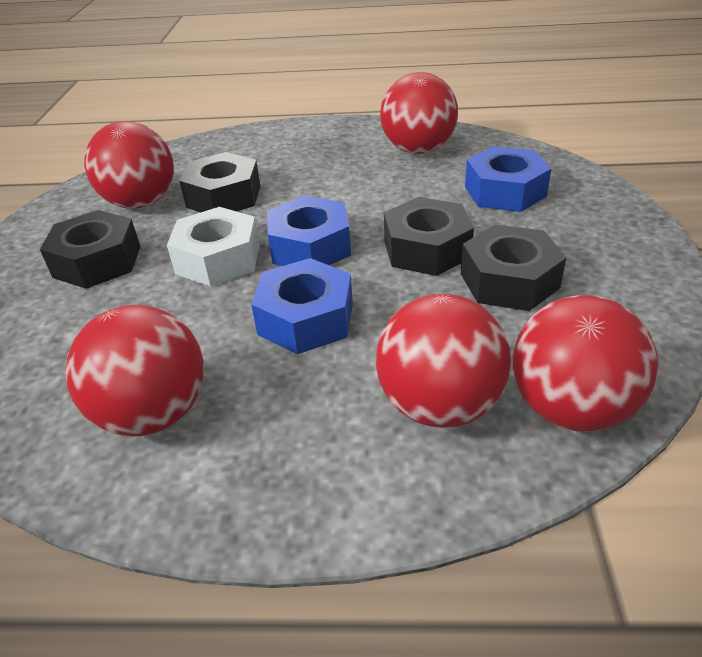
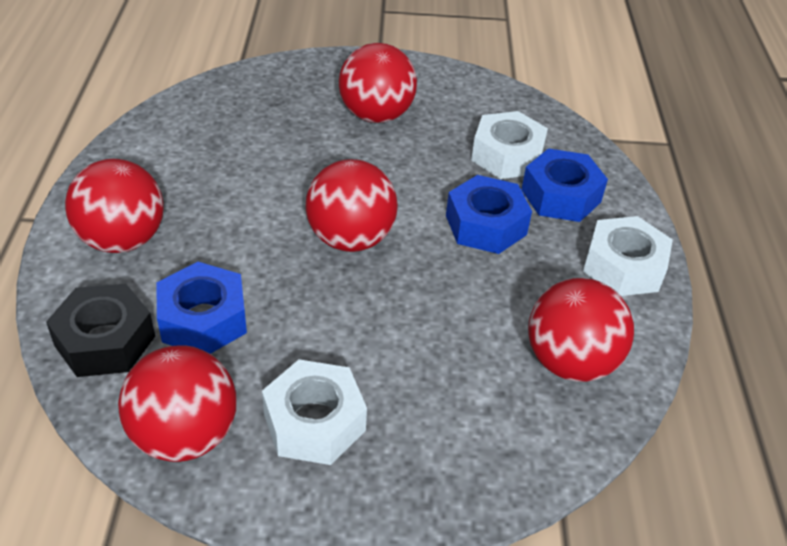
black nut: [40,210,140,289] [179,152,261,212] [384,197,474,276] [461,225,566,311] = 4 -> [46,284,155,377] = 1
white nut: [167,207,260,287] = 1 -> [262,359,367,465] [471,111,548,179] [583,216,673,296] = 3

